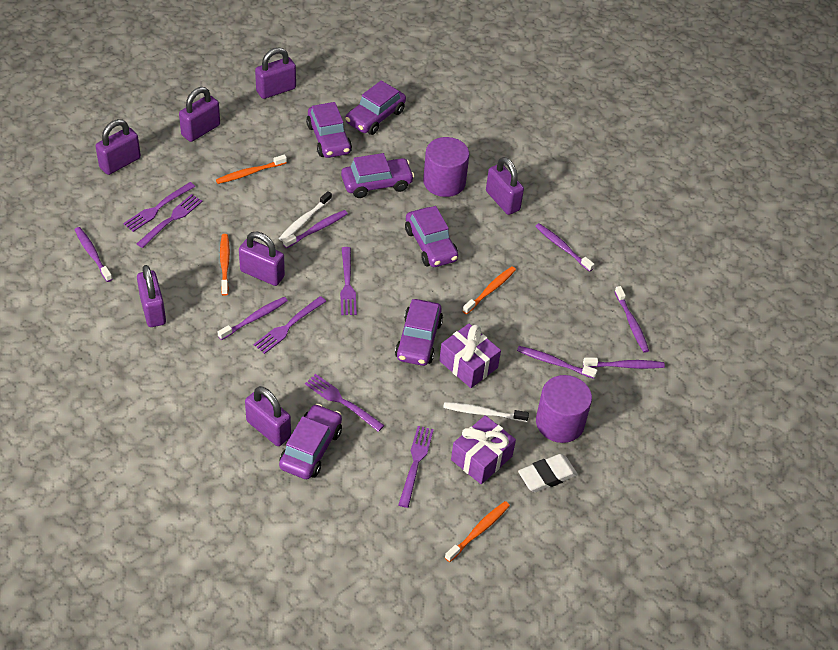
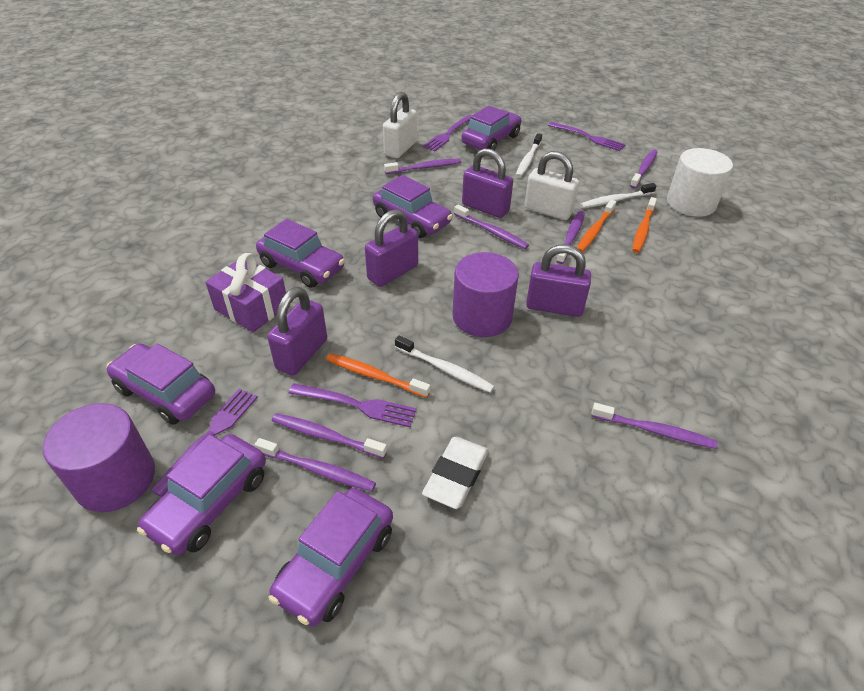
orange toothbrush: [216,155,287,184] [220,234,230,296] [445,501,510,562] [463,266,516,314] = 4 -> [326,354,430,398] [577,200,616,252] [632,197,657,253] = 3
purple fork: [123,182,195,232] [136,194,203,248] [254,296,326,354] [305,374,385,432] [340,247,357,315] [398,426,434,508] = 6 -> [150,388,258,497] [289,383,417,427] [423,115,472,152] [548,122,626,151] = 4
purple gift: [439,324,501,388] [451,415,516,484] = 2 -> [206,253,286,332] = 1
purple padlock: [95,119,141,175] [137,265,166,327] [179,87,220,142] [239,232,285,286] [245,386,291,446] [255,47,296,99] [486,157,524,215] = 7 -> [267,287,327,376] [365,209,418,287] [462,148,513,218] [526,245,591,317] = 4
white cylinder: none = 0 -> [667,148,733,217] = 1
white padlock: none = 0 -> [383,92,417,158] [524,151,579,220] = 2
white toothbrush: [279,191,332,241] [443,402,529,422] = 2 -> [395,335,495,393] [516,133,542,177] [580,183,656,208] = 3

